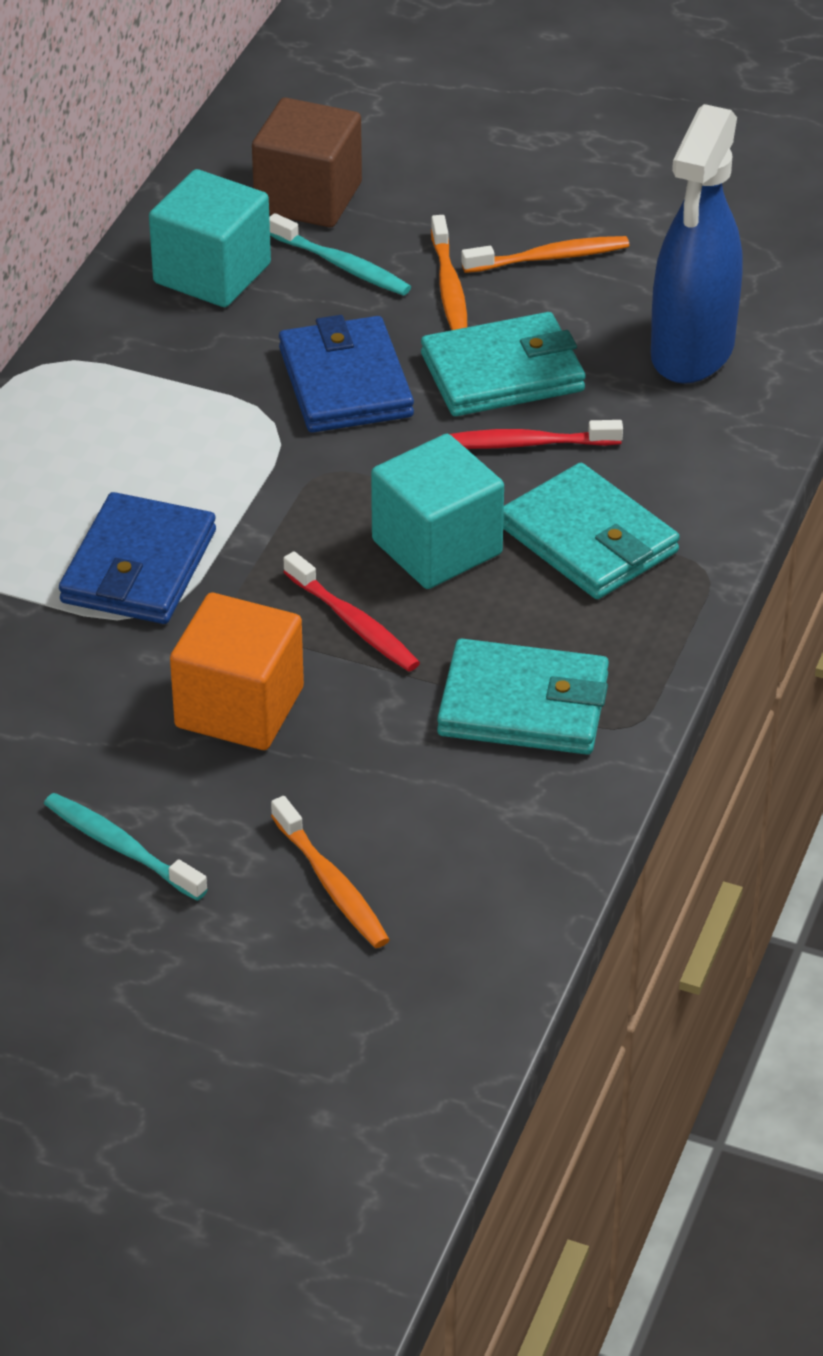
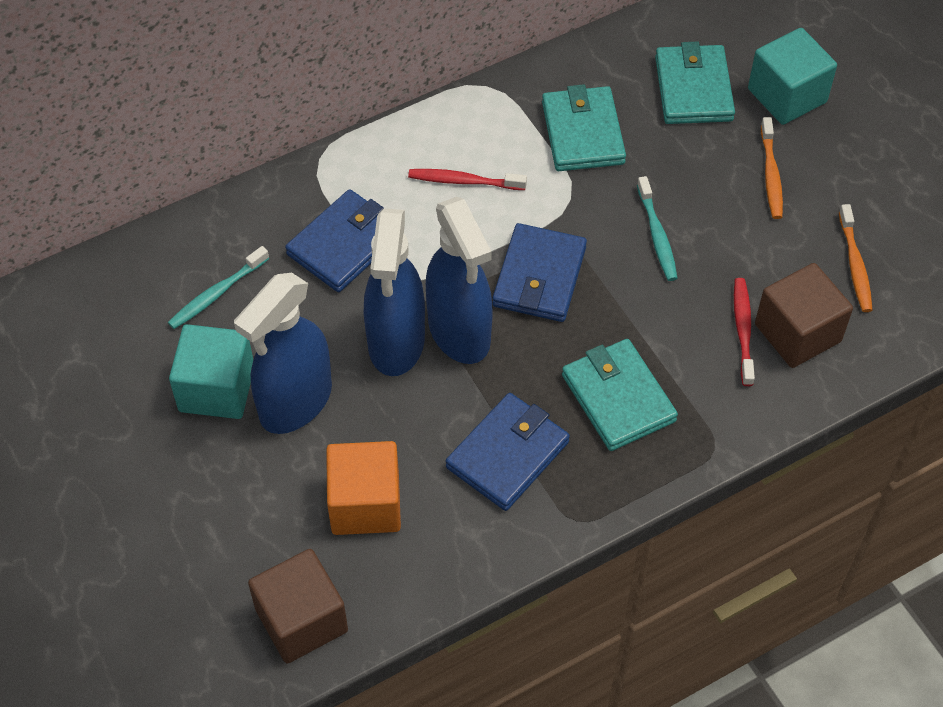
blue spray bottle: [651,104,743,384] = 1 -> [234,273,332,434] [364,209,425,376] [426,197,493,364] = 3
blue wallet: [59,492,216,624] [279,315,414,432] = 2 -> [285,189,384,292] [446,393,570,511] [492,223,587,322] = 3
brown cube: [252,97,362,227] = 1 -> [248,549,348,663] [755,263,853,368] = 2
orange toothbrush: [271,796,390,948] [431,215,467,330] [461,236,629,273] = 3 -> [761,117,783,219] [839,204,873,312] = 2

